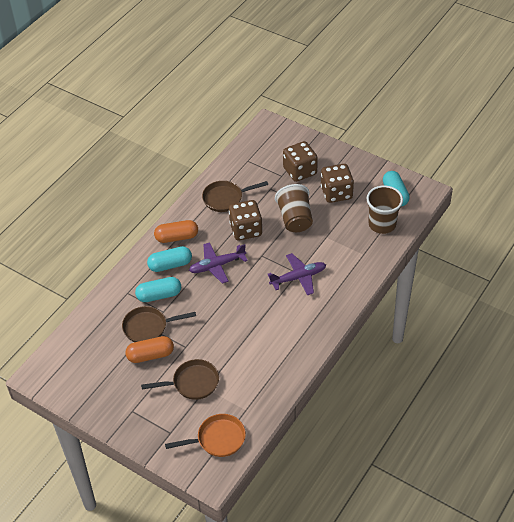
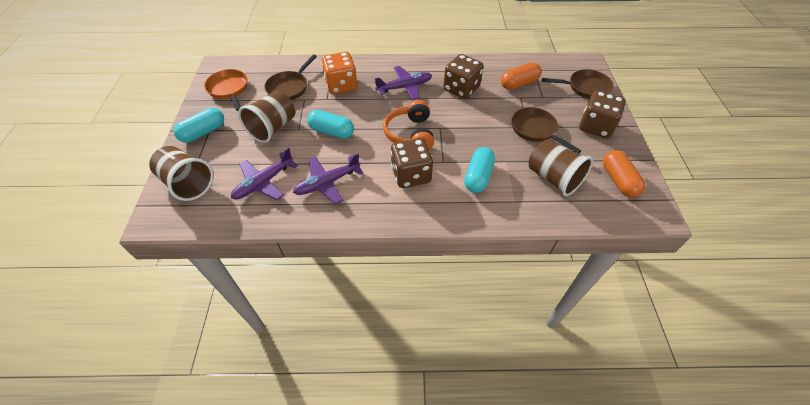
brown cup: [275,184,313,232] [367,185,403,234] = 2 -> [149,146,214,201] [238,91,295,143] [529,139,593,196] = 3
orange dice: none = 0 -> [321,52,357,94] = 1
orange headphones: none = 0 -> [383,100,434,150] = 1
purple plane: [189,242,248,284] [268,253,326,295] = 2 -> [231,147,298,200] [293,154,363,204] [374,66,432,100] = 3

